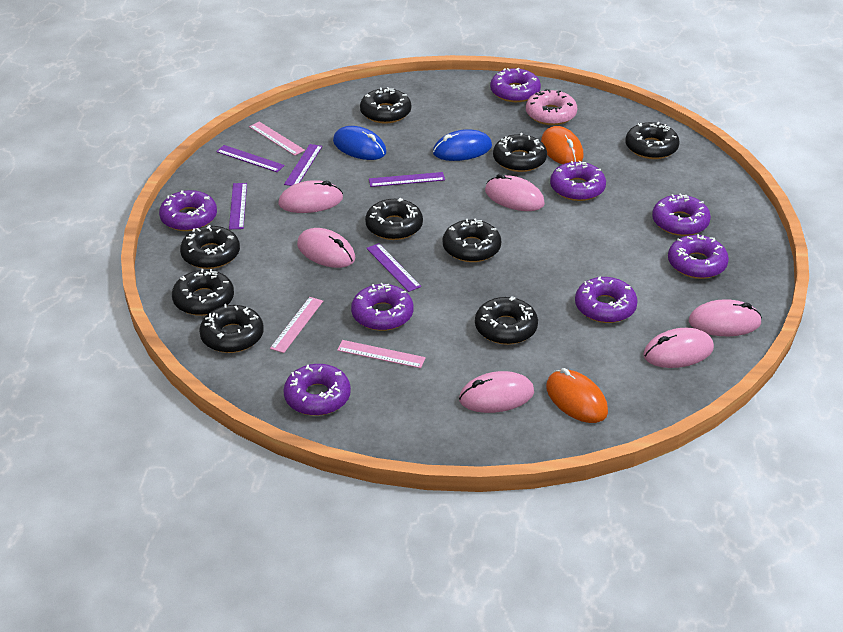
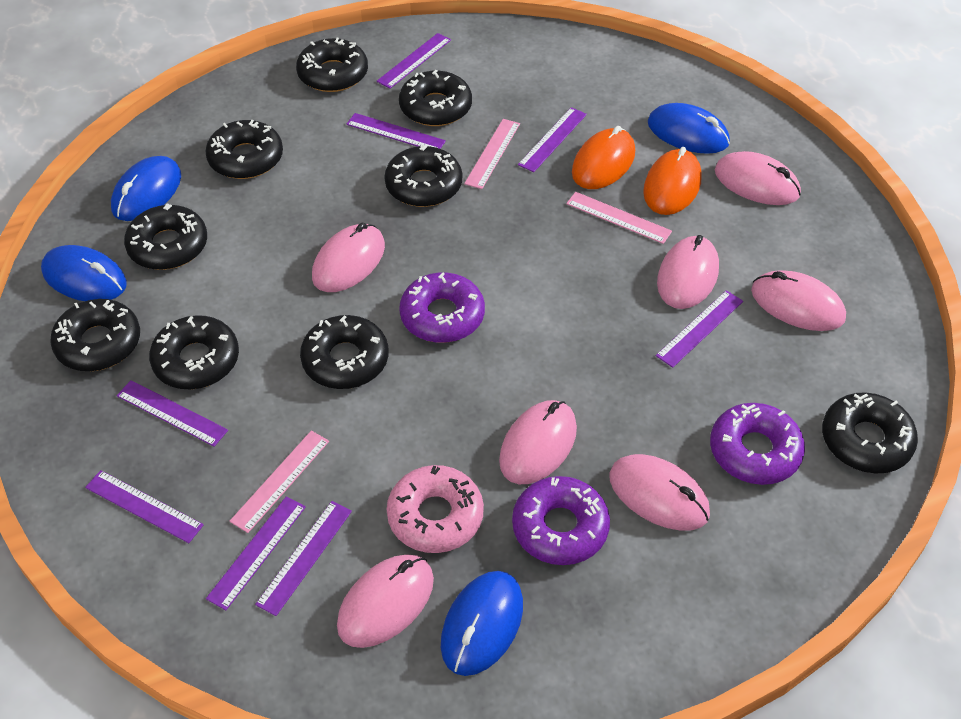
blue mouse: [333,126,387,160] [433,129,492,161] = 2 -> [41,245,127,301] [111,156,181,221] [441,571,523,676] [648,103,730,154] = 4
pink mouse: [278,180,343,213] [297,228,355,268] [459,371,534,413] [485,174,545,211] [643,328,714,368] [689,299,762,336] = 6 -> [312,223,385,292] [337,554,434,648] [499,400,577,484] [609,454,710,531] [657,235,719,309] [715,151,801,205] [751,270,846,331] = 7
purple donut: [159,190,217,231] [283,364,351,416] [351,283,414,331] [490,68,541,102] [550,161,606,201] [575,276,638,323] [652,193,711,236] [668,234,729,279] = 8 -> [399,273,485,343] [512,476,610,565] [710,403,805,485] = 3
purple ruler: [216,145,285,172] [229,183,247,229] [284,144,322,186] [366,243,421,292] [369,172,445,187] = 5 -> [85,470,204,543] [117,380,228,447] [206,496,306,610] [255,501,352,616] [346,113,446,149] [377,33,451,89] [518,107,587,172] [656,290,743,368] = 8

